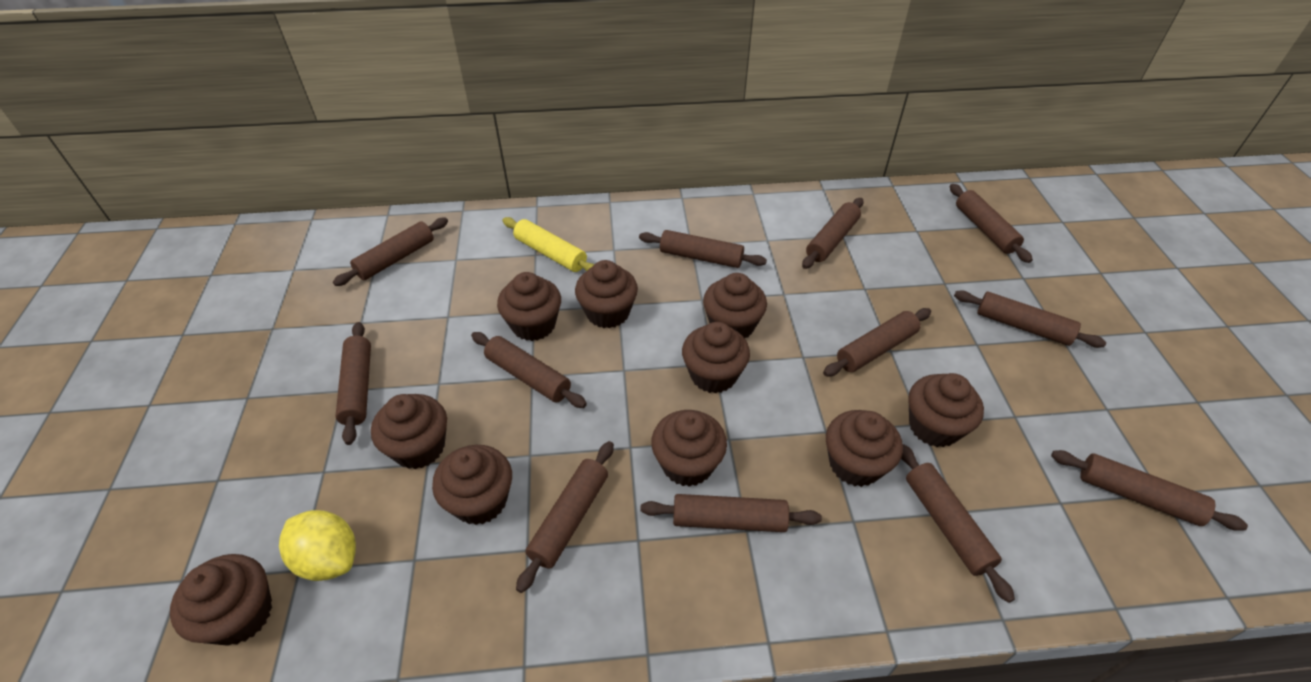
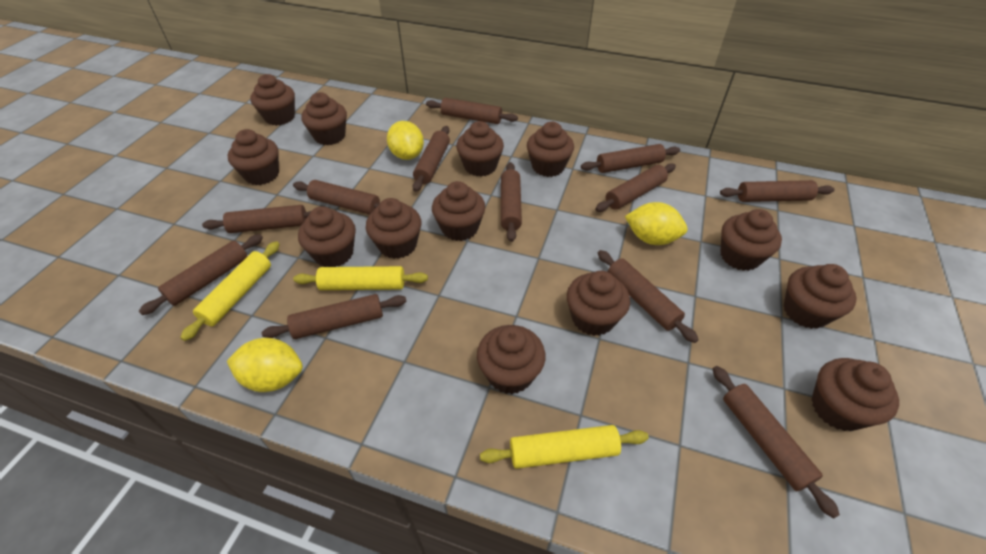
brown cupcake: [170,554,272,646] [371,394,447,469] [432,445,512,525] [497,272,561,341] [575,260,638,329] [651,410,727,487] [682,322,750,394] [703,273,767,338] [826,410,903,487] [908,373,984,447] = 10 -> [228,129,279,185] [250,74,295,126] [298,206,356,267] [301,92,347,145] [366,198,421,259] [432,181,485,241] [456,121,504,177] [477,325,546,394] [527,122,574,177] [567,271,630,336] [720,209,782,271] [784,264,857,329] [812,358,899,431] = 13
yellow lemon: [279,510,356,581] = 1 -> [227,338,303,392] [387,121,424,160] [625,202,687,245] = 3
yellow rolling pin: [503,217,594,272] = 1 -> [180,241,280,341] [293,266,428,290] [480,425,649,469] = 3

